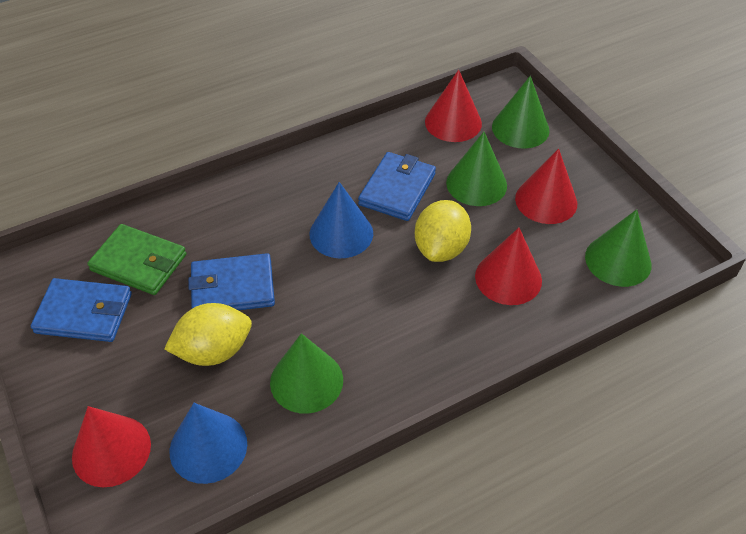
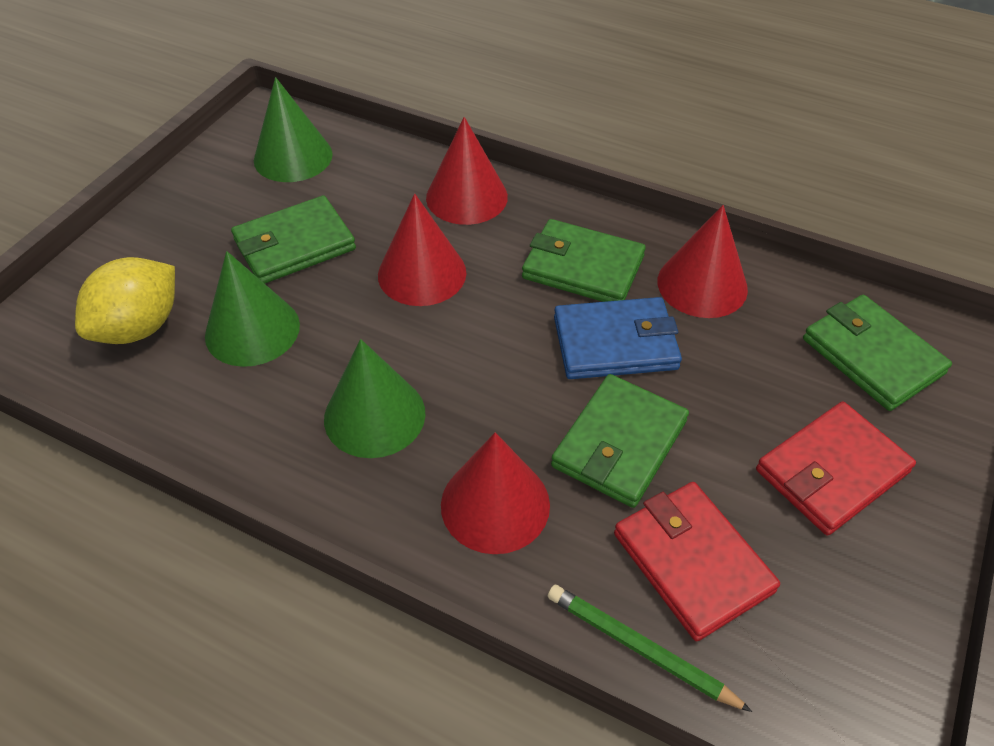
blue cone: [170,403,247,484] [310,182,373,258] = 2 -> none = 0
blue wallet: [31,278,132,342] [188,253,275,310] [358,152,436,221] = 3 -> [554,297,682,379] = 1
green cone: [270,333,343,414] [446,132,507,206] [492,76,549,149] [585,209,652,287] = 4 -> [205,251,300,367] [254,77,333,182] [324,339,426,458] = 3
green pencil: none = 0 -> [548,585,752,712] = 1
green wallet: [87,224,186,295] = 1 -> [231,195,356,284] [522,219,646,302] [551,374,689,508] [803,295,952,411] = 4
red wallet: none = 0 -> [614,482,780,641] [756,401,916,535] = 2
yellow lemon: [164,303,252,366] [415,200,471,262] = 2 -> [75,257,175,344] = 1

